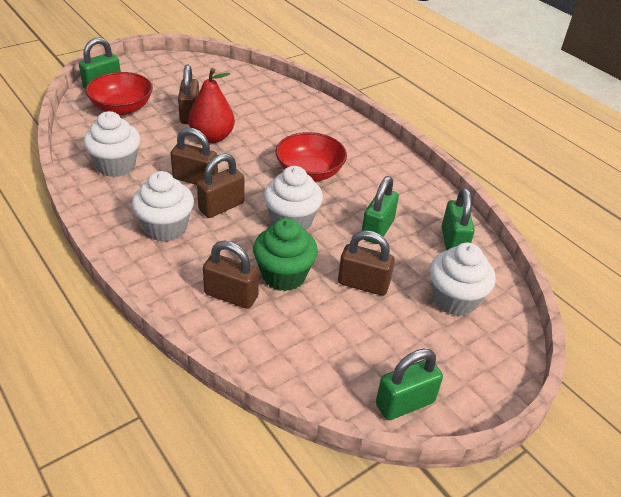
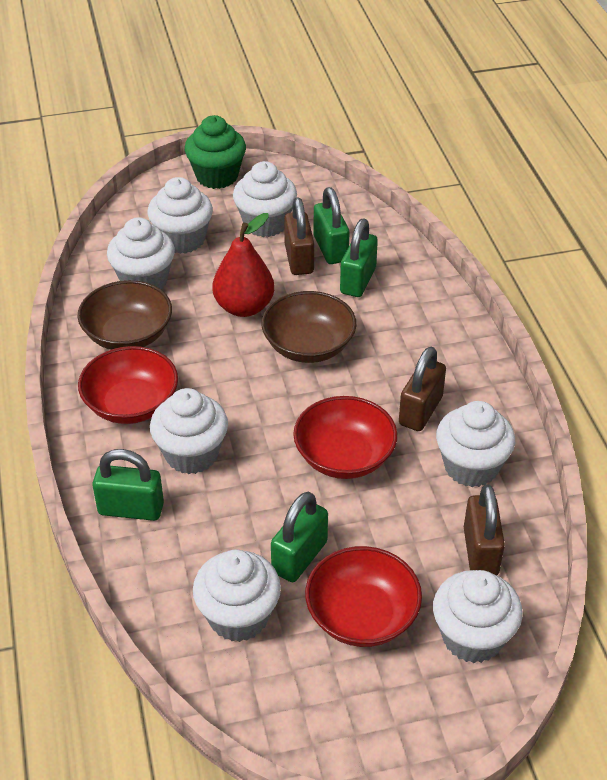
brown bowl: none = 0 -> [77,280,172,350] [261,291,356,363] = 2
brown padlock: [170,128,218,185] [178,65,199,124] [197,153,244,218] [203,241,259,309] [338,230,395,296] = 5 -> [284,197,314,275] [399,347,446,431] [464,485,505,575] = 3
red bowl: [85,72,153,115] [275,132,347,181] = 2 -> [78,346,178,424] [293,396,397,479] [305,546,422,647] = 3
white cupcake: [84,111,141,177] [132,171,194,242] [264,166,323,230] [430,243,496,316] = 4 -> [107,217,175,289] [147,177,213,254] [150,388,228,474] [193,549,281,642] [233,161,297,237] [433,570,523,663] [436,401,515,487] = 7

